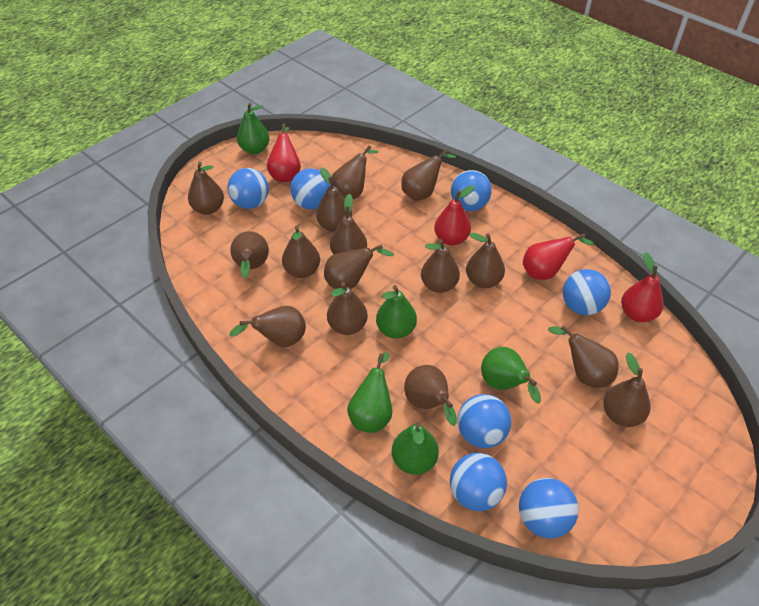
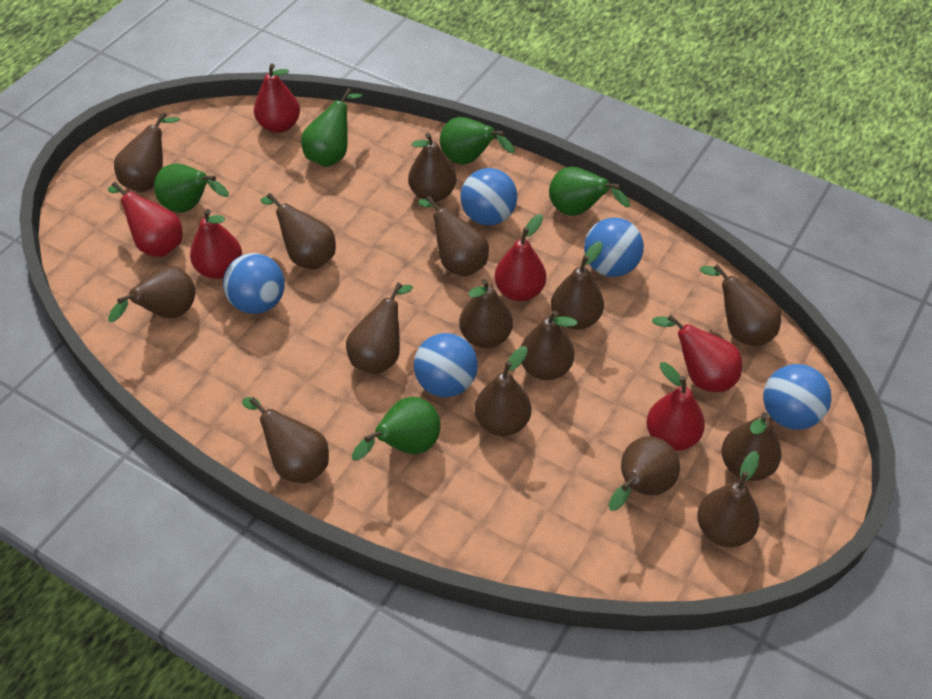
blue ball: [227,168,269,209] [290,168,331,209] [450,453,507,511] [451,170,492,211] [457,394,511,448] [519,478,579,538] [563,269,611,315] = 7 -> [223,253,285,314] [414,333,478,397] [460,168,517,225] [584,217,644,277] [763,364,831,430] = 5
red pear: [267,123,301,182] [434,185,475,246] [523,234,594,280] [621,252,664,322] = 4 -> [107,182,183,257] [190,209,242,279] [254,64,300,133] [494,214,546,301] [646,362,705,451] [652,315,742,392] = 6

